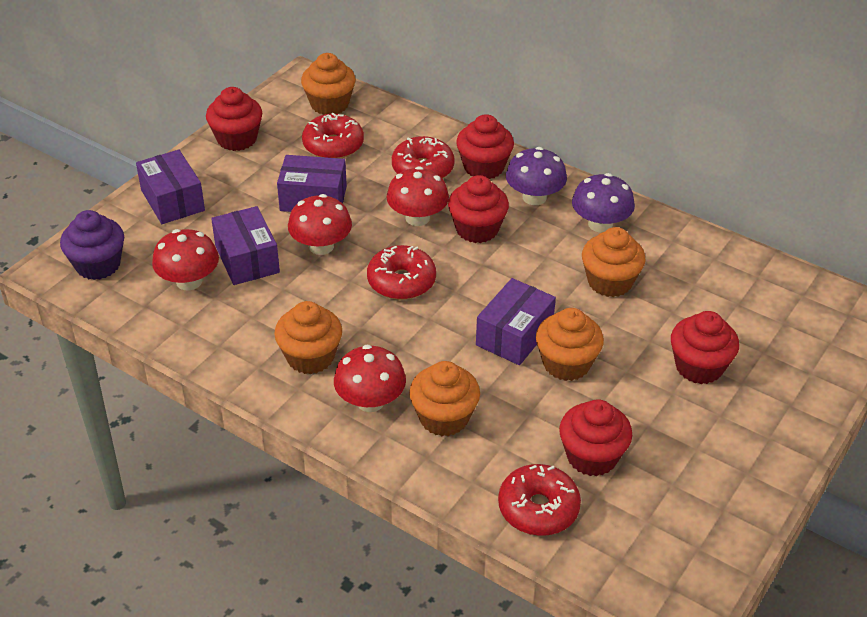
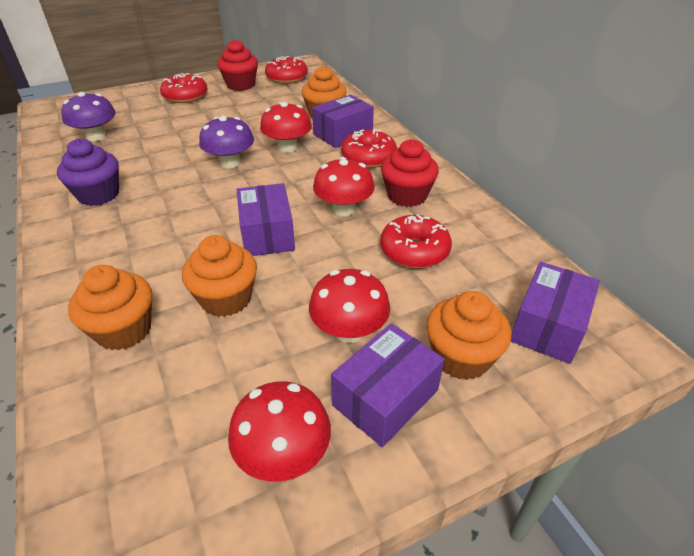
orange cupcake: [274,301,342,374] [301,53,356,115] [409,361,480,436] [536,308,604,381] [582,227,646,297] = 5 -> [68,265,152,350] [182,235,257,317] [302,66,347,119] [426,291,511,380] = 4
red cupcake: [206,87,262,151] [448,175,509,243] [456,114,514,179] [559,399,632,476] [671,311,739,384] = 5 -> [217,39,258,91] [381,139,439,207] = 2

